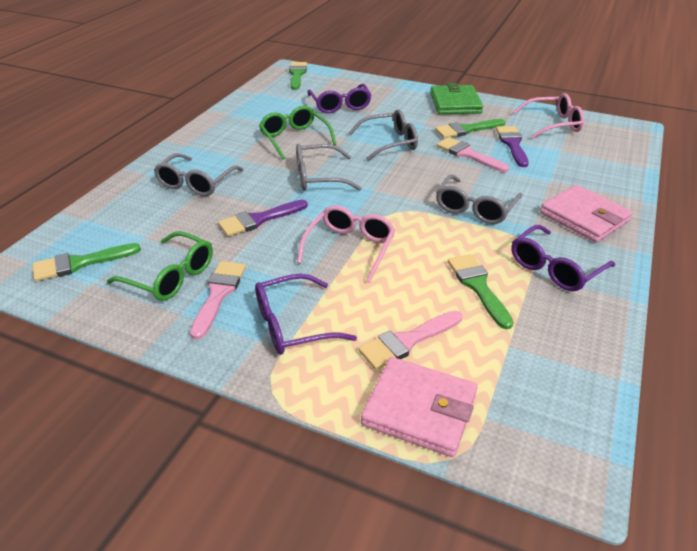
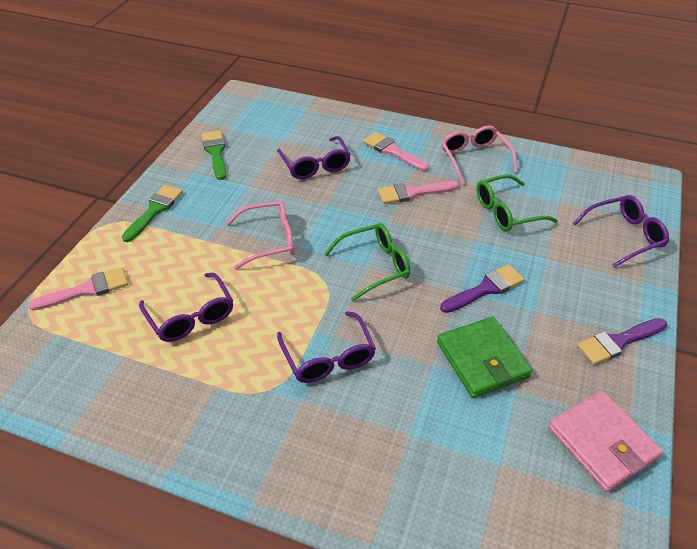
green brush: [33,243,141,281] [289,62,307,90] [435,119,506,138] [448,254,514,330] = 4 -> [122,185,183,242] [201,130,226,180] = 2
grey glasses: [154,153,244,196] [296,143,362,191] [349,109,418,161] [436,175,522,224] = 4 -> none = 0
pink wallet: [361,357,478,457] [540,185,633,242] = 2 -> [548,391,663,492] = 1
purple glasses: [255,274,357,355] [307,84,371,113] [511,225,615,291] = 3 -> [139,272,233,342] [277,136,351,179] [277,311,376,383] [573,195,669,268] = 4

